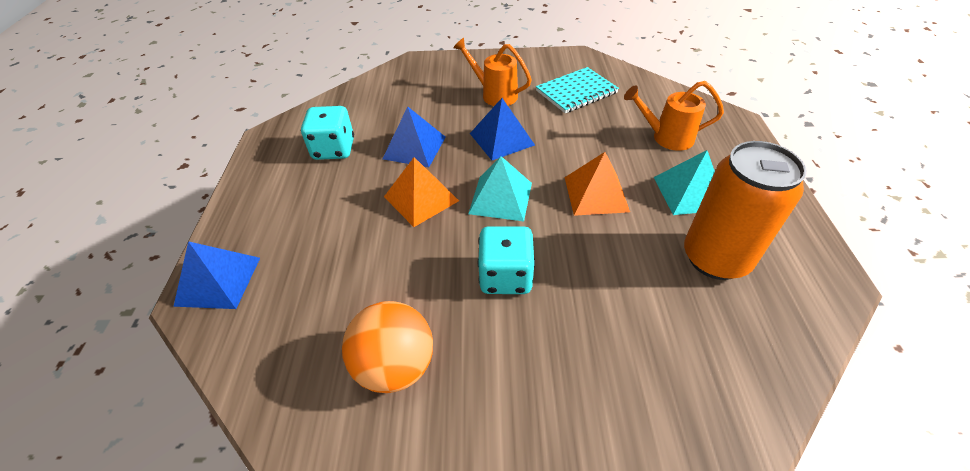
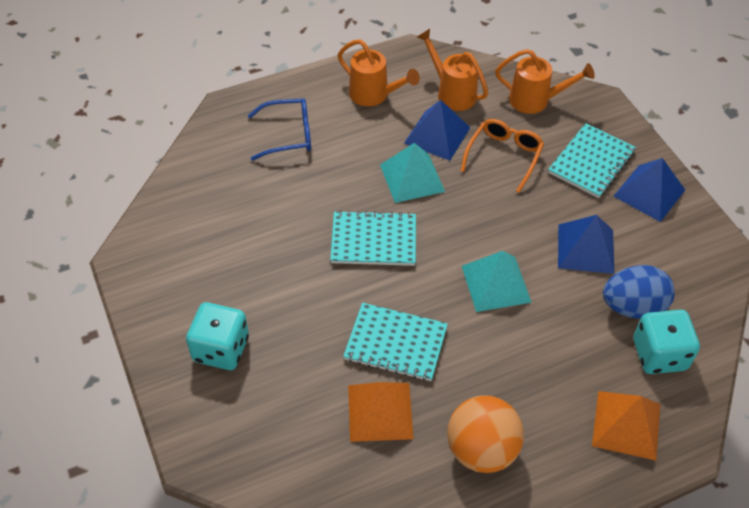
blue egg: none = 0 -> [603,265,675,319] = 1
blue glasses: none = 0 -> [248,98,311,160] = 1
orange can: [684,141,807,280] = 1 -> none = 0
orange glasses: none = 0 -> [461,119,544,193] = 1
orange watering can: [453,38,532,106] [624,81,724,151] = 2 -> [338,39,420,106] [417,29,488,111] [495,49,595,114] = 3
turquoise notebook: [536,67,619,113] = 1 -> [330,210,416,266] [343,303,448,381] [548,123,636,198] = 3

